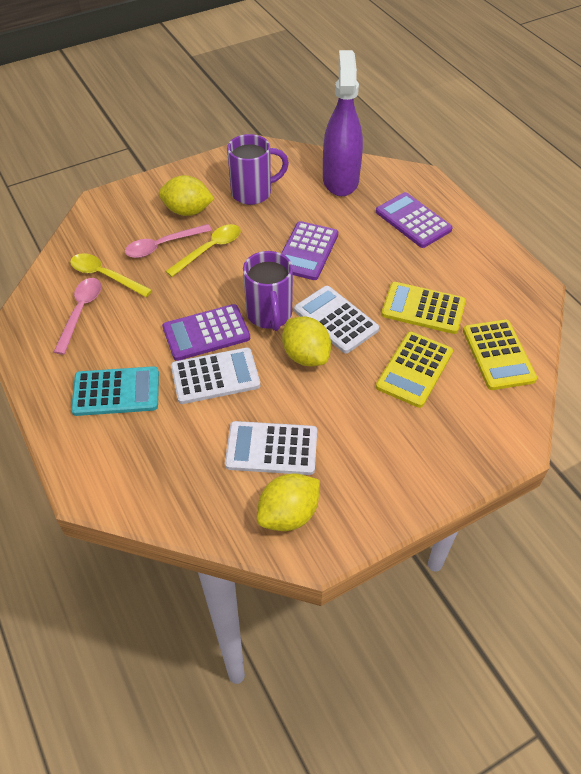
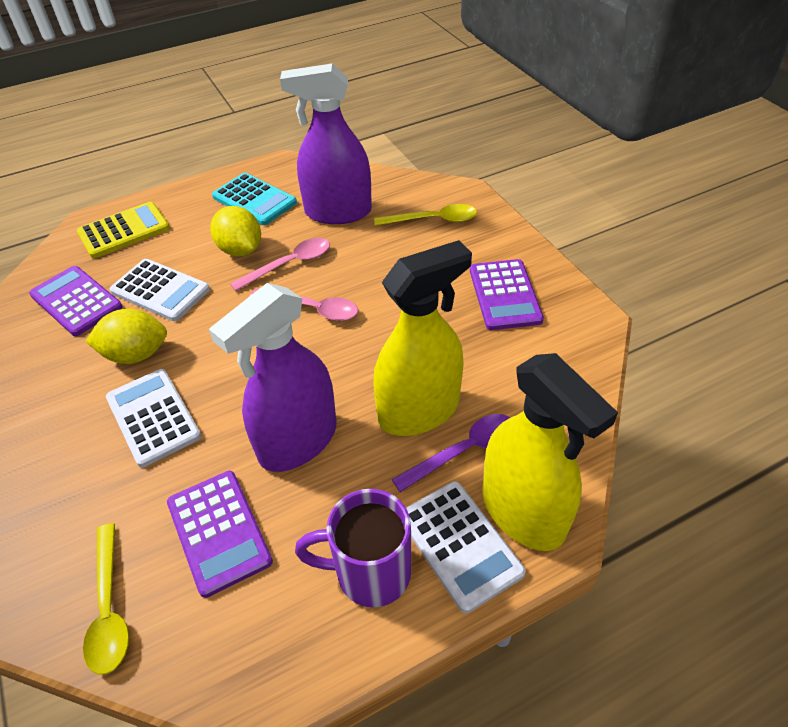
purple mug: [227,134,289,205] [243,251,293,331] = 2 -> [295,489,411,608] = 1
purple spoon: none = 0 -> [391,414,510,492] = 1
purple spray bottle: [323,50,363,196] = 1 -> [209,283,336,472] [280,64,372,224] = 2
yellow calculator: [376,332,453,408] [381,282,466,334] [463,320,537,390] = 3 -> [77,202,170,258] = 1
yellow lemon: [159,175,214,216] [257,473,320,531] [282,316,331,367] = 3 -> [85,309,167,364] [210,206,261,257] = 2
yellow spray bottle: none = 0 -> [373,240,472,436] [482,353,618,551] = 2

